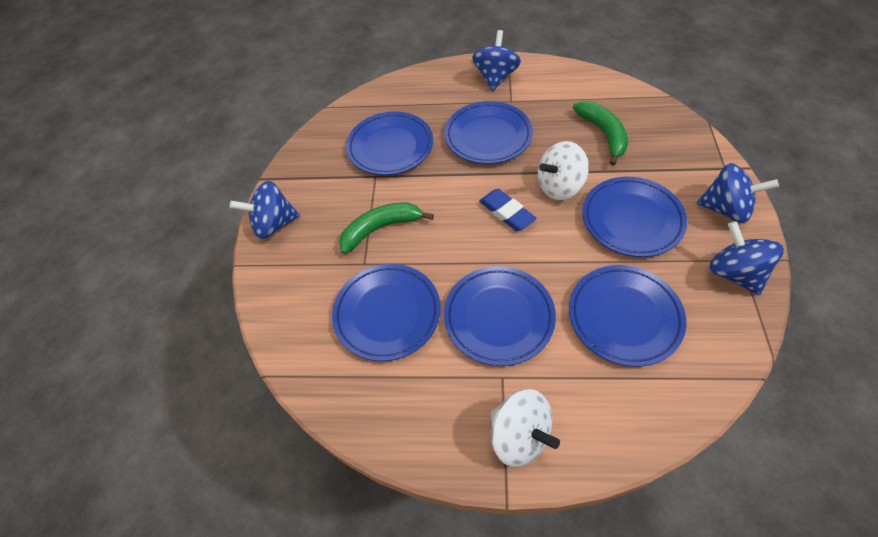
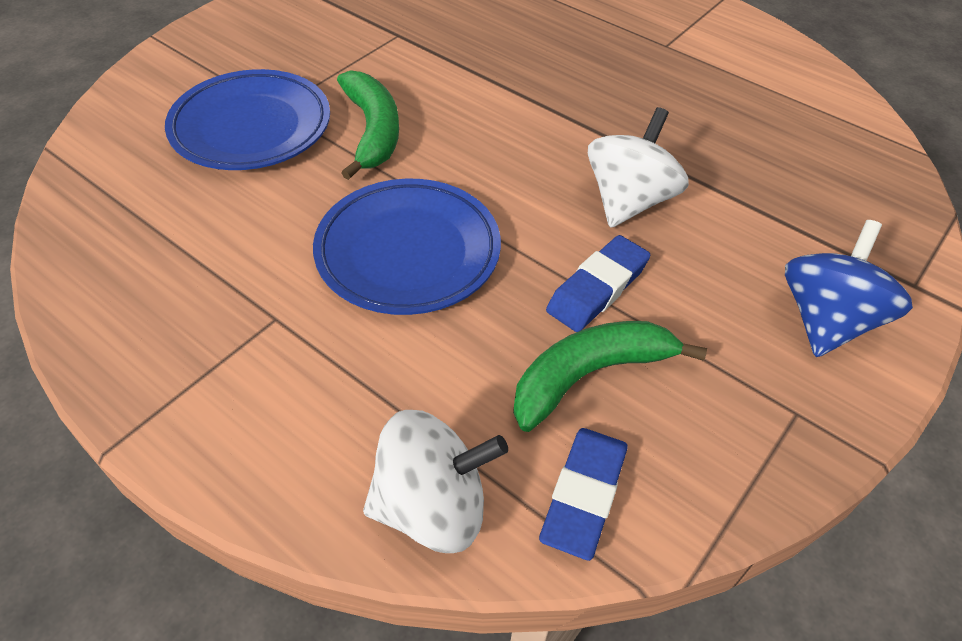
blue eraser: [479,189,536,231] = 1 -> [539,428,628,561] [546,235,650,332] = 2
blue plate: [332,264,441,361] [346,111,433,175] [444,266,556,366] [445,101,533,164] [569,265,687,367] [582,177,687,257] = 6 -> [165,69,330,170] [313,179,501,315] = 2
blue spinning top: [230,181,300,239] [472,30,521,91] [697,163,779,223] [709,221,784,295] = 4 -> [785,220,913,357] = 1

